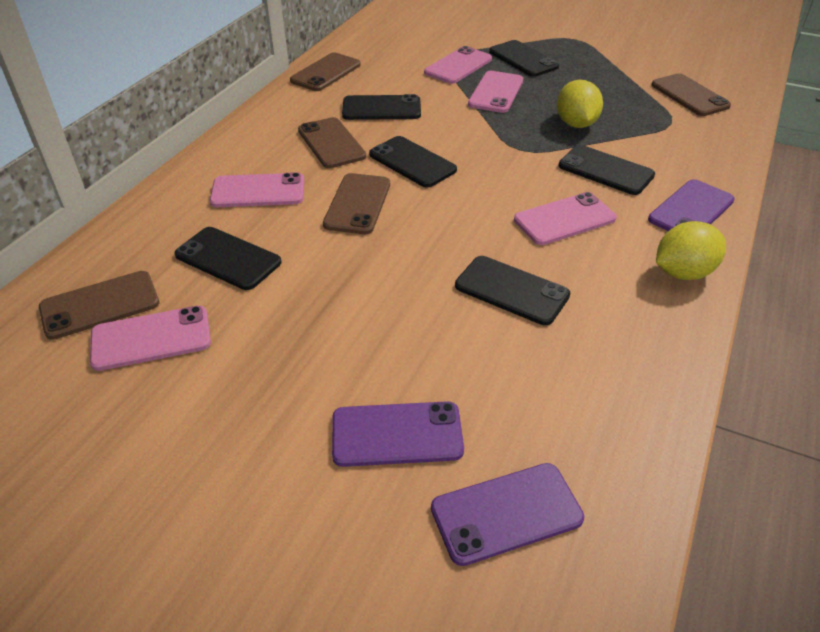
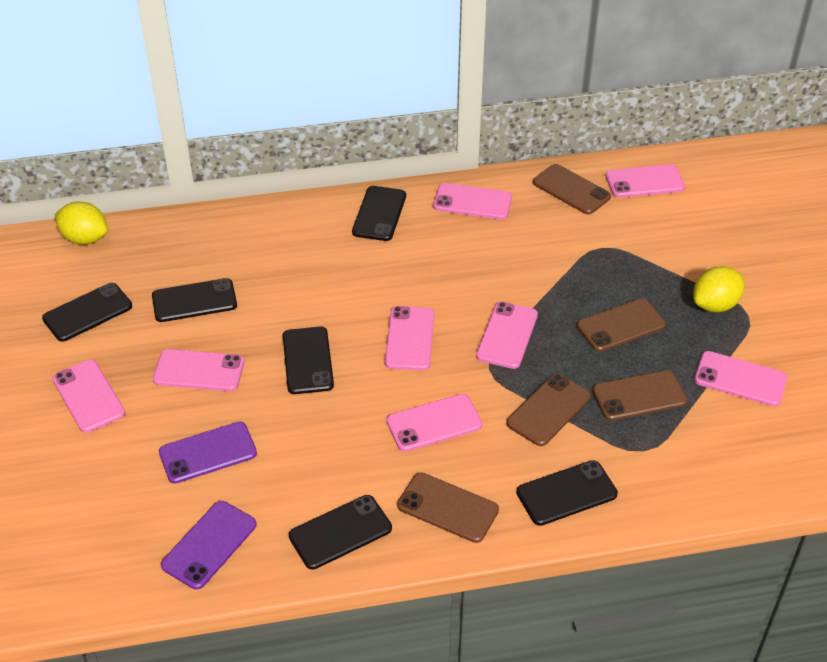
pink phone: [90,306,211,371] [210,172,304,207] [424,46,492,84] [468,71,523,113] [514,192,617,245] = 5 -> [52,360,125,433] [153,349,245,391] [385,306,434,371] [386,394,482,452] [433,183,512,220] [476,302,538,369] [606,164,685,198] [694,351,787,406] = 8
purple phone: [332,401,464,467] [431,463,584,566] [648,179,735,231] = 3 -> [159,422,257,484] [161,501,257,590] = 2

